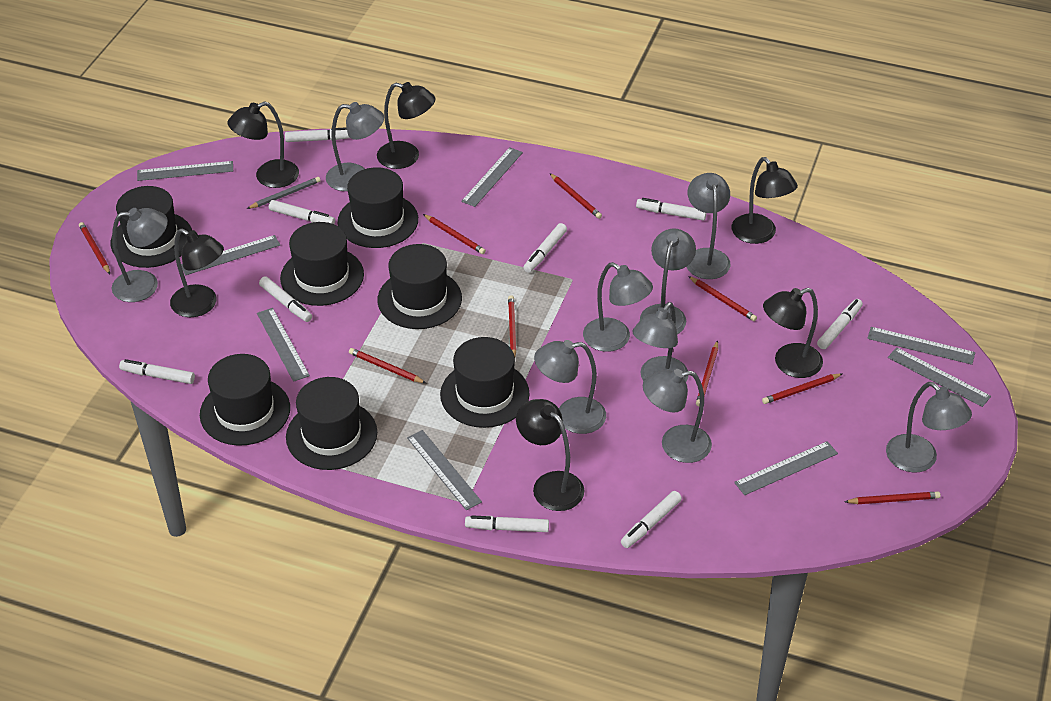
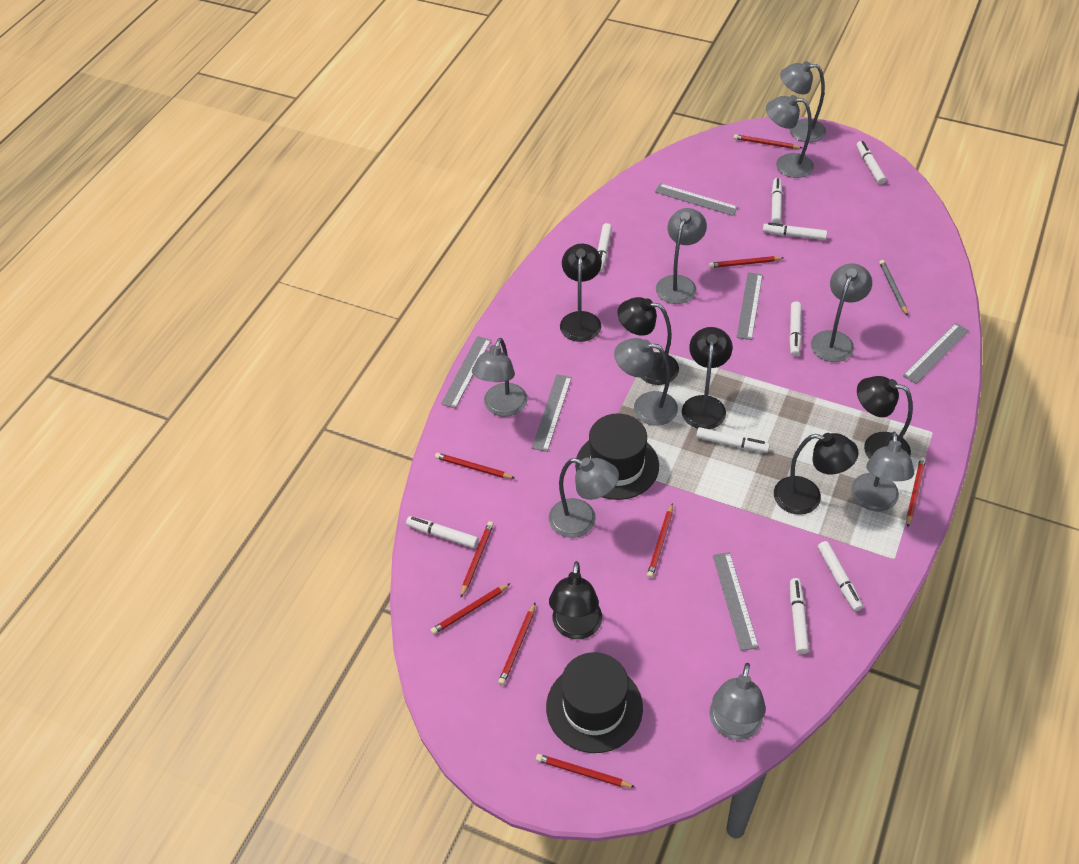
black hat: [110,186,192,268] [200,354,290,446] [280,222,364,306] [286,377,377,470] [338,167,418,248] [378,244,462,329] [440,337,530,428] = 7 -> [546,652,643,753] [575,413,659,500] = 2
grey ruler: [137,161,233,181] [181,235,280,275] [257,308,310,382] [407,430,482,510] [461,147,523,207] [734,441,838,495] [867,327,975,365] [888,347,991,407] = 8 -> [441,336,491,408] [532,374,572,452] [655,183,738,216] [713,552,759,651] [737,272,763,340] [903,323,969,384] = 6

